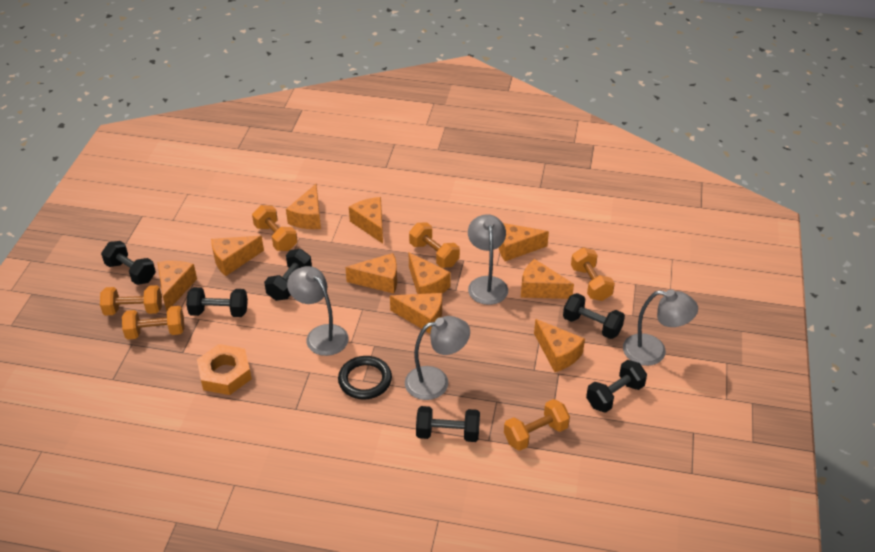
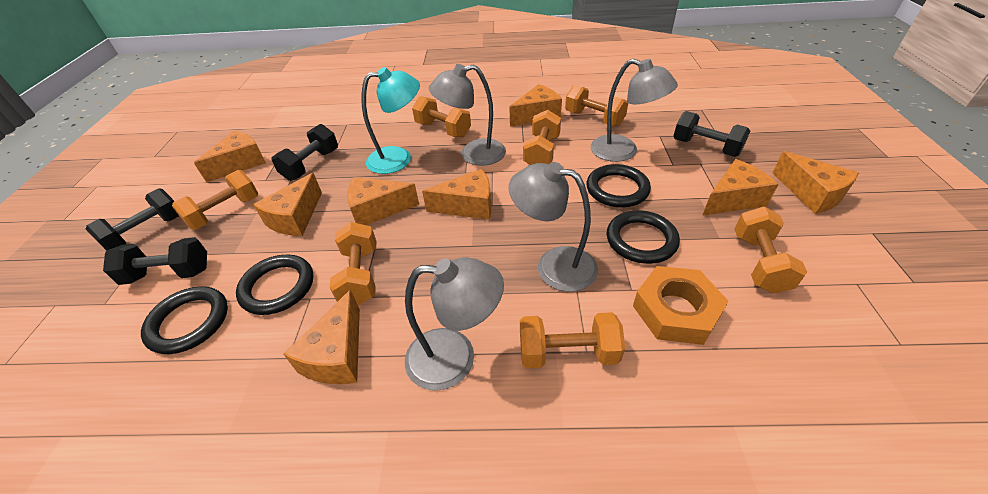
black dumbbell: [101,241,156,285] [186,287,248,317] [264,249,312,301] [416,406,480,442] [563,293,625,339] [586,360,647,413] = 6 -> [86,188,179,250] [103,237,207,285] [271,124,338,181] [673,111,750,157] = 4
black ring: [338,356,392,399] = 1 -> [141,286,228,354] [236,254,314,315] [587,164,651,208] [607,210,680,264] = 4
orange cheese: [158,261,197,311] [211,236,264,276] [286,184,321,229] [345,253,397,294] [349,197,383,244] [390,293,442,333] [408,252,451,294] [499,223,549,261] [521,259,574,299] [534,319,585,372] = 10 -> [194,131,266,183] [253,173,322,236] [284,290,360,384] [347,177,419,225] [422,169,491,220] [509,84,562,127] [702,159,778,216] [772,151,859,214] = 8
orange dumbbell: [100,285,162,315] [122,306,184,340] [252,205,297,251] [409,223,460,268] [504,399,570,451] [571,247,615,301] = 6 -> [172,170,258,230] [330,222,376,305] [412,96,471,137] [520,312,625,368] [523,110,561,165] [565,85,628,127] [734,207,807,294] = 7
turquoise lamp: none = 0 -> [362,67,420,174] = 1

